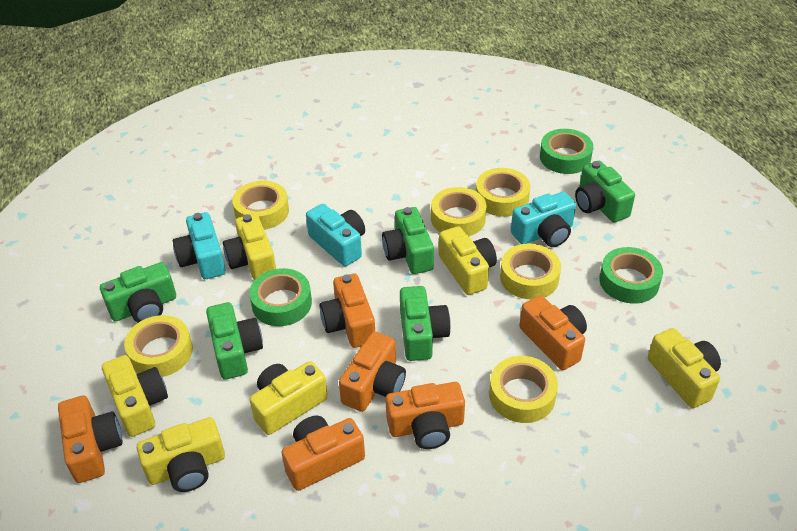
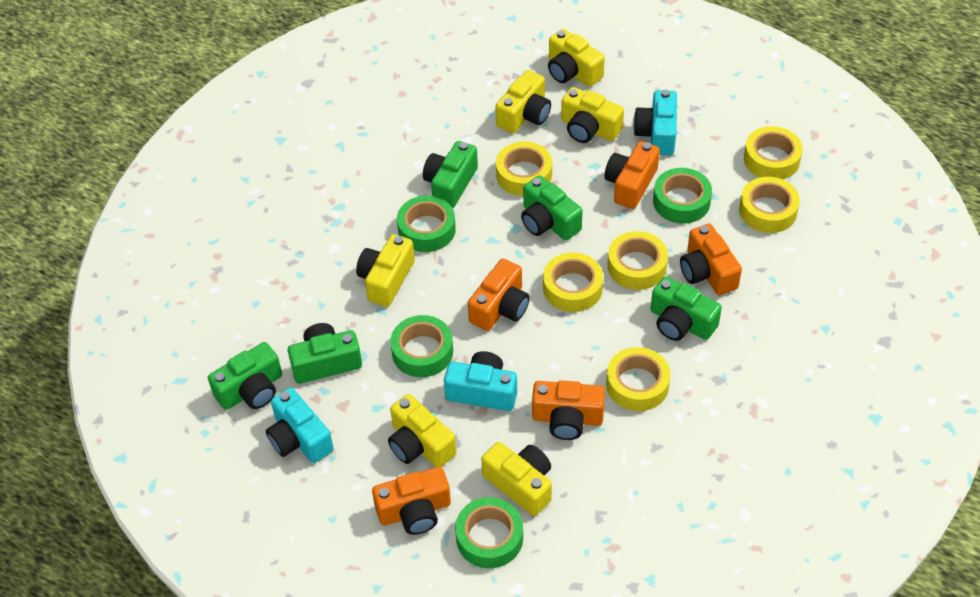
green tape: [249,268,312,326] [540,129,593,174] [599,247,663,304] = 3 -> [390,315,453,377] [397,195,456,252] [455,497,523,568] [653,168,712,224] = 4
orange camera: [58,395,123,483] [282,416,365,491] [320,274,375,348] [339,332,406,412] [385,382,465,449] [519,295,587,370] = 6 -> [372,467,451,535] [468,259,530,331] [532,380,605,440] [604,141,660,209] [680,224,742,295] = 5

